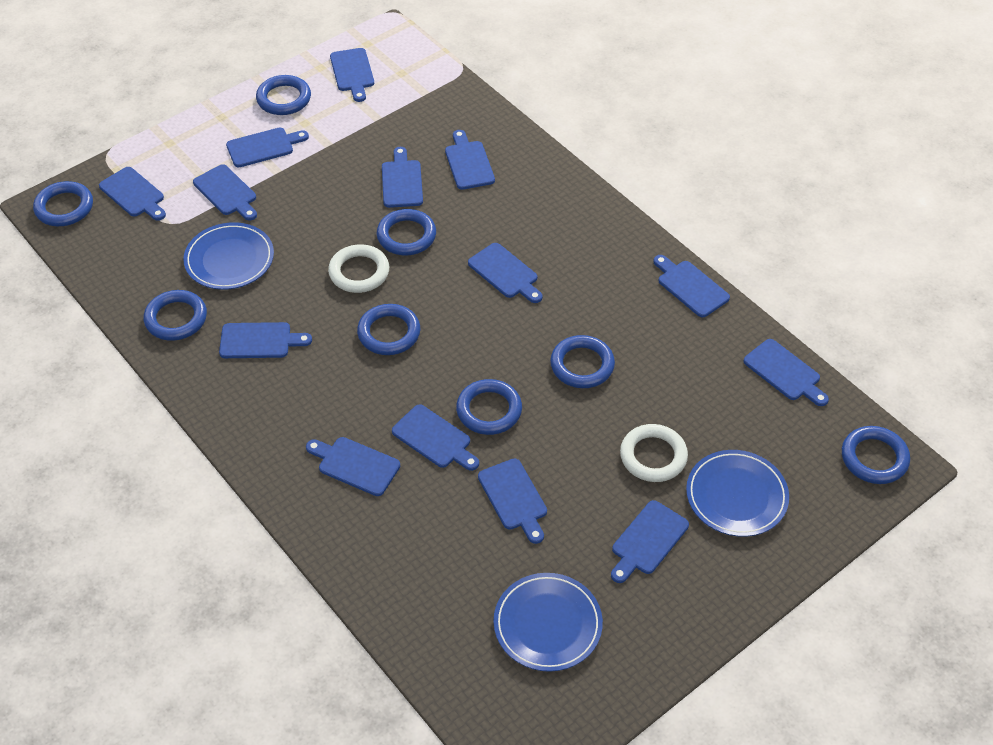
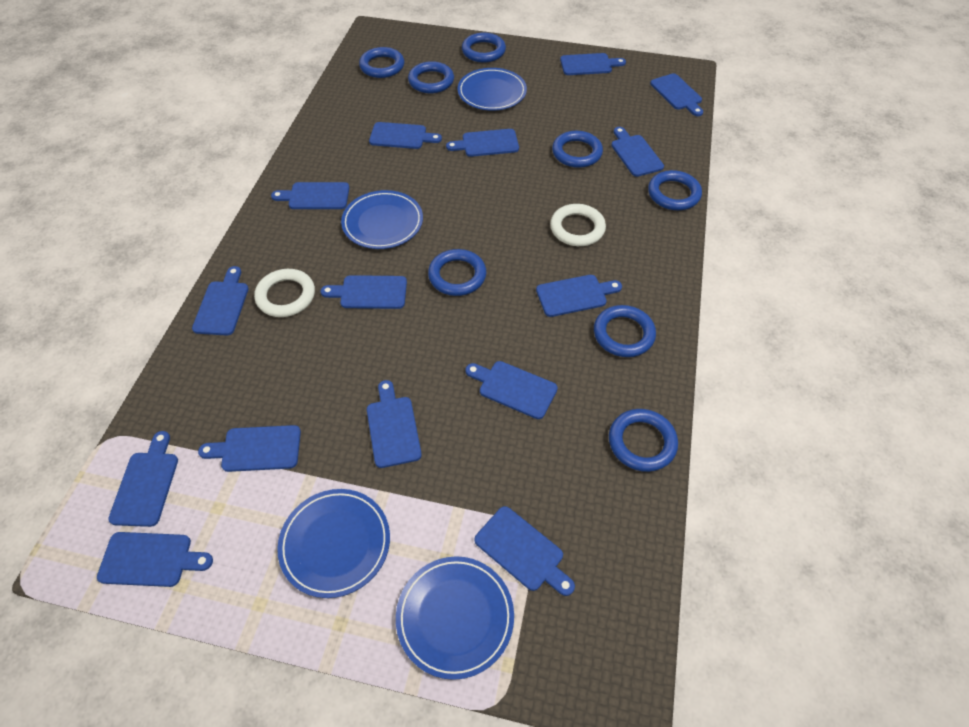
blue cutting board: [99,167,166,221] [193,164,257,221] [219,322,312,358] [226,128,309,167] [306,437,400,496] [330,48,374,102] [382,147,423,208] [392,404,479,471] [445,130,495,190] [468,243,543,303] [478,458,547,544] [611,500,689,583] [653,255,730,317] [743,339,829,406] = 14 -> [97,532,213,587] [108,431,178,527] [192,266,249,336] [198,425,301,472] [271,182,349,209] [321,275,407,309] [367,380,422,468] [369,122,442,149] [446,129,519,157] [465,361,558,419] [475,506,575,596] [536,275,622,317] [560,53,626,75] [611,127,664,177] [650,73,703,116] = 15
blue plate: [183,222,274,290] [493,573,603,672] [686,450,789,537] = 3 -> [277,489,390,598] [341,190,423,249] [396,556,514,680] [458,68,527,111] = 4

